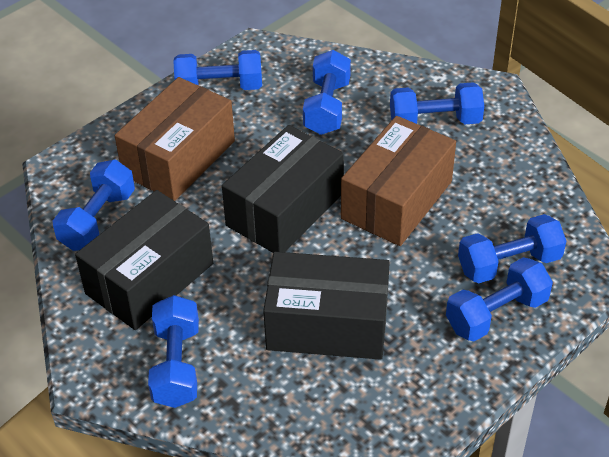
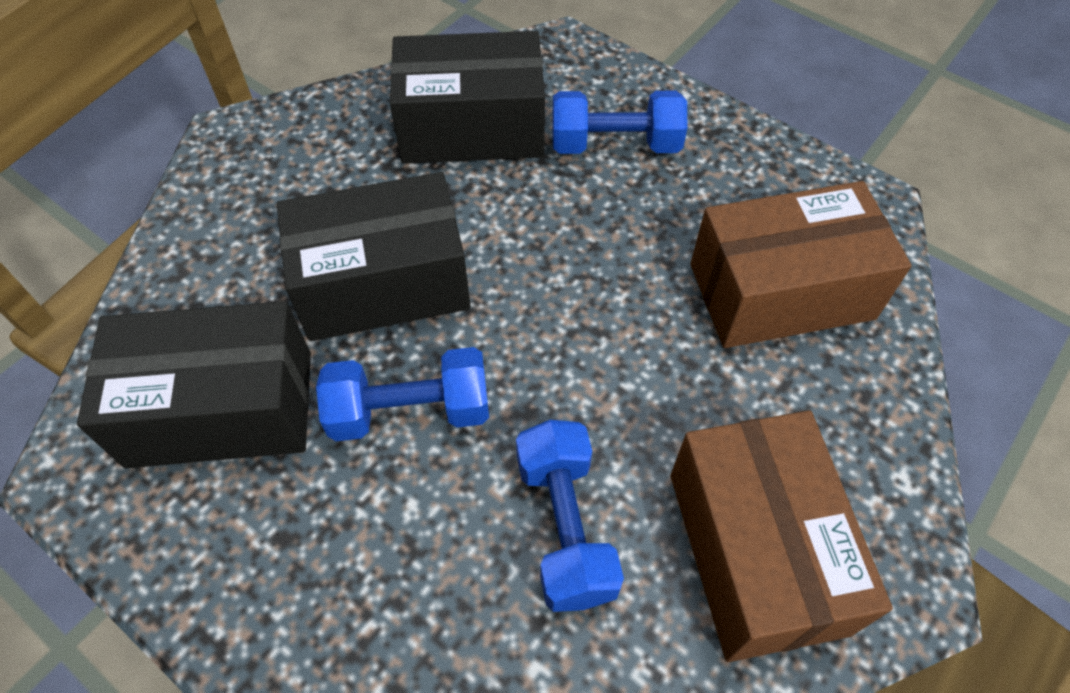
blue dumbbell: [53,159,135,251] [148,295,199,408] [173,50,262,90] [303,50,351,135] [390,82,484,124] [446,257,553,341] [458,214,566,283] = 7 -> [316,347,489,441] [516,420,624,612] [552,91,687,154] = 3

